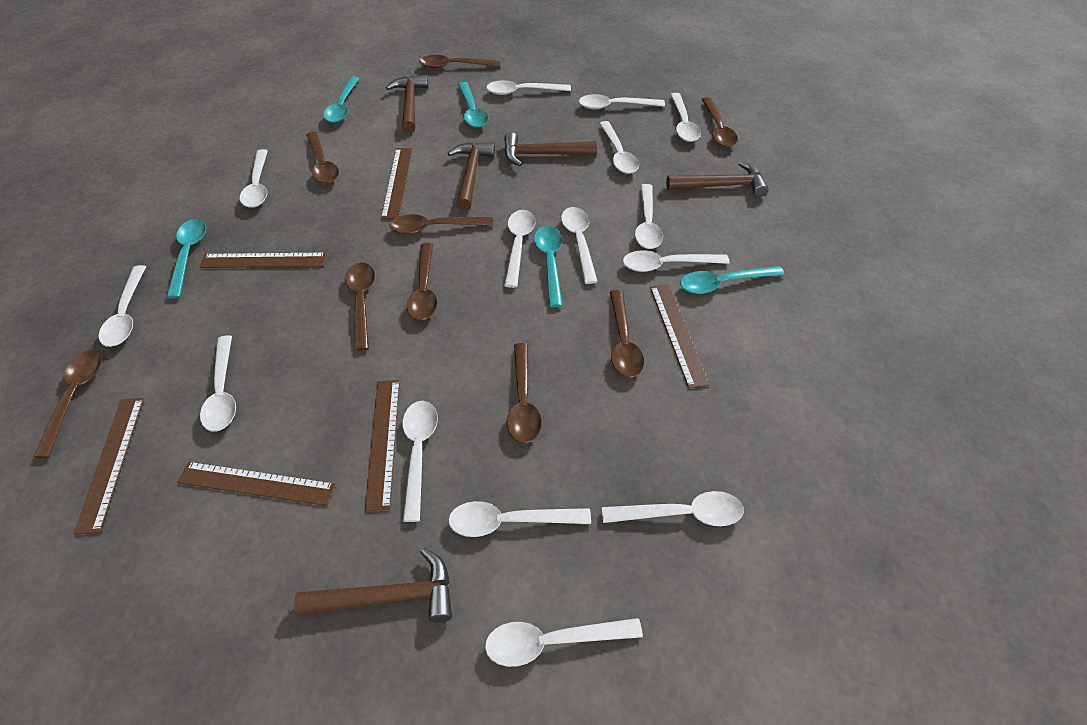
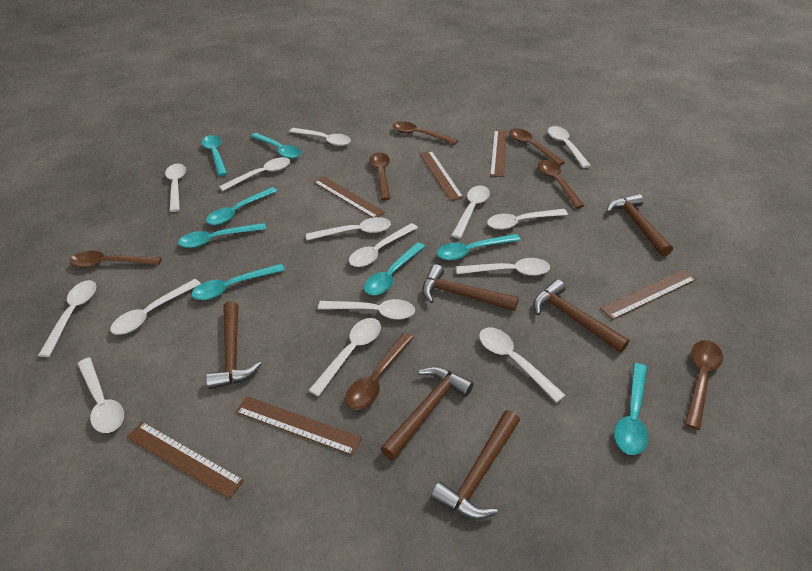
brown hammer: [294,548,452,623] [386,75,428,133] [448,142,495,210] [504,132,597,167] [666,161,769,197] = 5 -> [206,301,262,389] [380,367,474,460] [422,264,519,311] [431,410,520,520] [533,279,630,353] [607,194,673,256] = 6
brown spoon: [33,349,102,458] [306,132,339,184] [345,263,375,351] [389,214,493,234] [406,243,437,320] [419,55,500,69] [506,343,542,443] [610,290,644,377] [701,97,738,147] = 9 -> [70,251,162,268] [345,333,413,410] [369,152,391,200] [392,121,458,145] [509,128,565,166] [538,160,584,208] [685,340,723,430] = 7
turquoise spoon: [166,219,206,299] [323,76,360,123] [458,82,488,128] [534,226,563,307] [680,266,784,294] = 5 -> [178,223,266,248] [191,263,285,300] [202,135,227,176] [206,187,277,225] [251,133,301,159] [364,242,425,295] [437,234,520,260] [614,363,648,455] = 8

